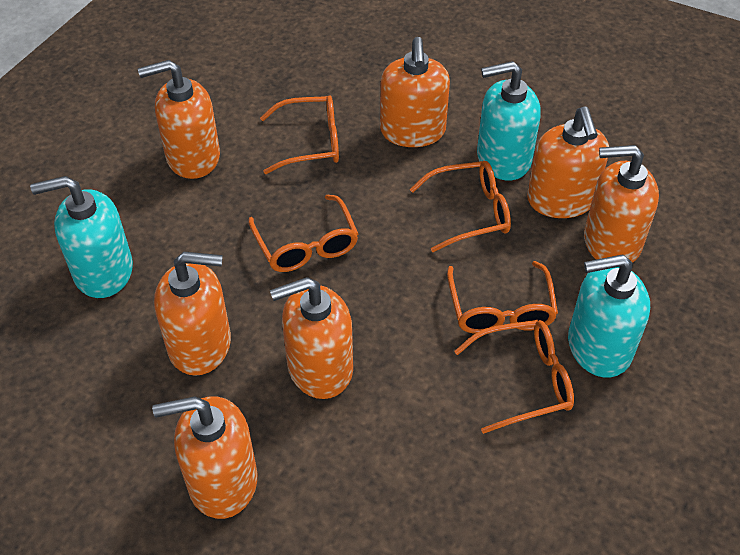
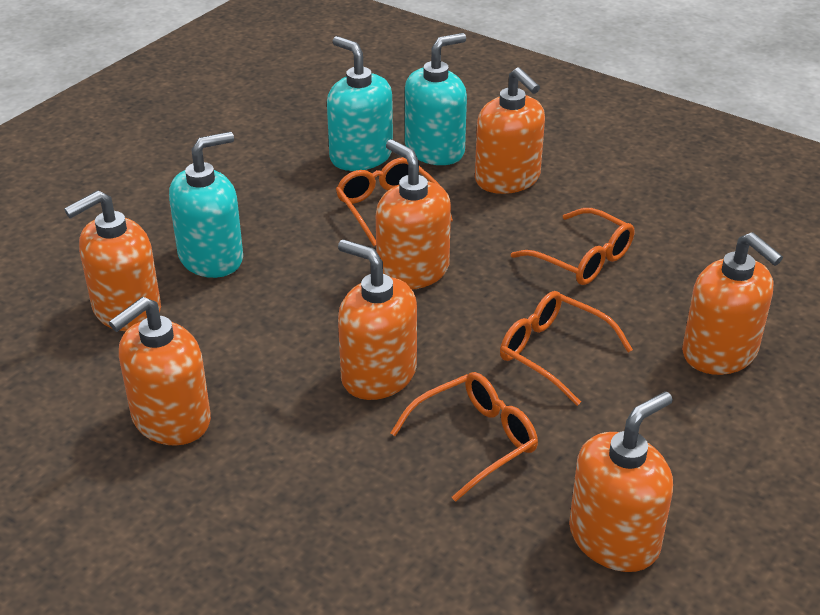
orange glasses: [248,195,358,272] [260,95,339,174] [410,161,511,252] [447,261,558,334] [454,320,574,434] = 5 -> [336,157,453,246] [391,372,538,502] [500,291,633,406] [511,208,634,285] = 4

